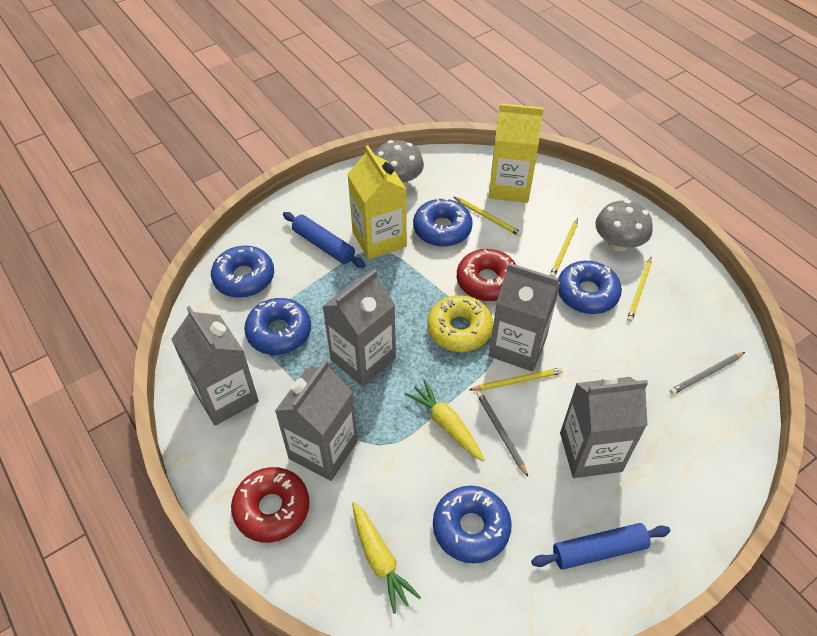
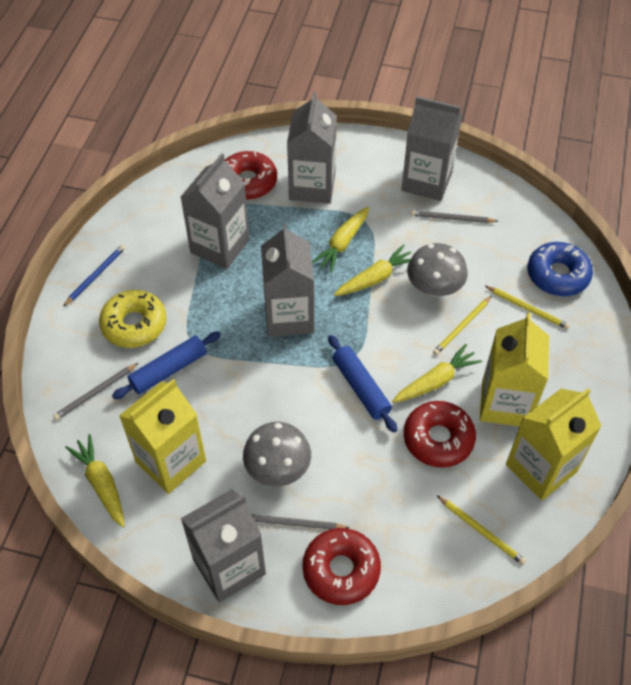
blue donut: [211,246,274,298] [244,298,311,355] [413,198,473,247] [433,486,512,563] [558,261,622,314] = 5 -> [528,242,593,296] = 1
blue pencil: none = 0 -> [63,245,125,307] = 1
grey pencil: [477,392,528,477] [670,352,745,395] = 2 -> [53,363,138,420] [252,514,349,529] [411,210,498,223] = 3
red donut: [231,467,309,543] [457,249,516,301] = 2 -> [225,151,277,200] [302,528,381,605] [404,401,476,468] = 3
yellow carrot: [352,502,421,613] [405,379,485,461] = 2 -> [65,434,125,527] [312,206,369,273] [334,244,411,296] [392,344,482,403] = 4
yellow carton: [347,145,407,260] [489,103,544,203] = 2 -> [119,379,206,494] [480,313,549,427] [506,388,601,500] = 3
yellow pencil: [454,197,522,236] [470,368,563,391] [550,218,578,277] [627,257,652,322] = 4 -> [433,296,492,355] [436,495,526,565] [485,286,570,330] = 3

